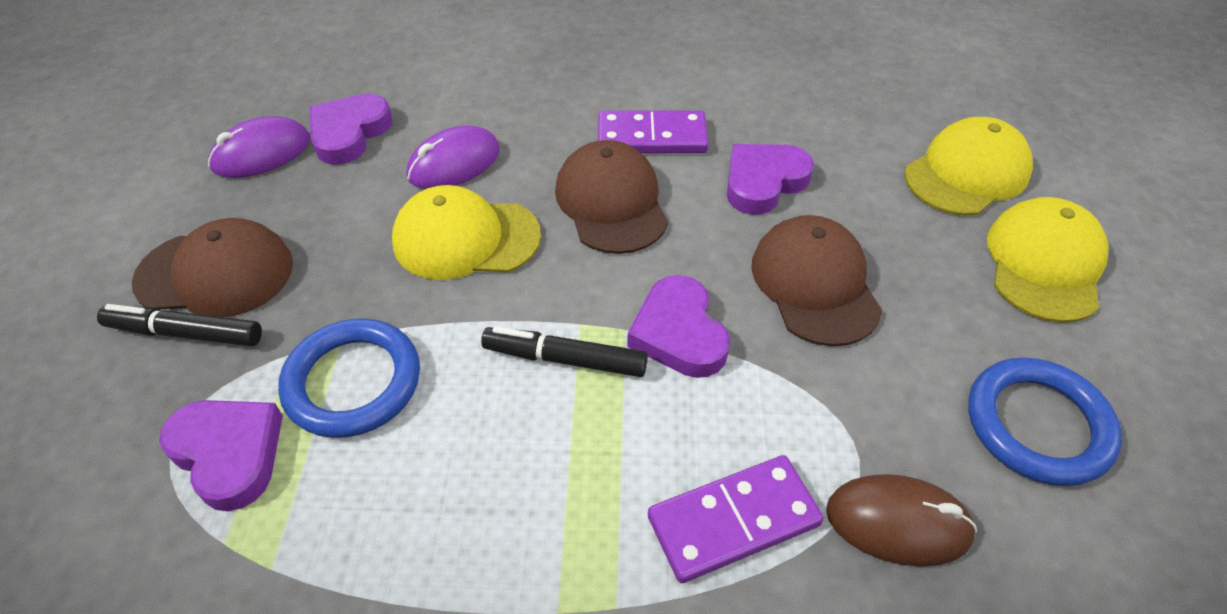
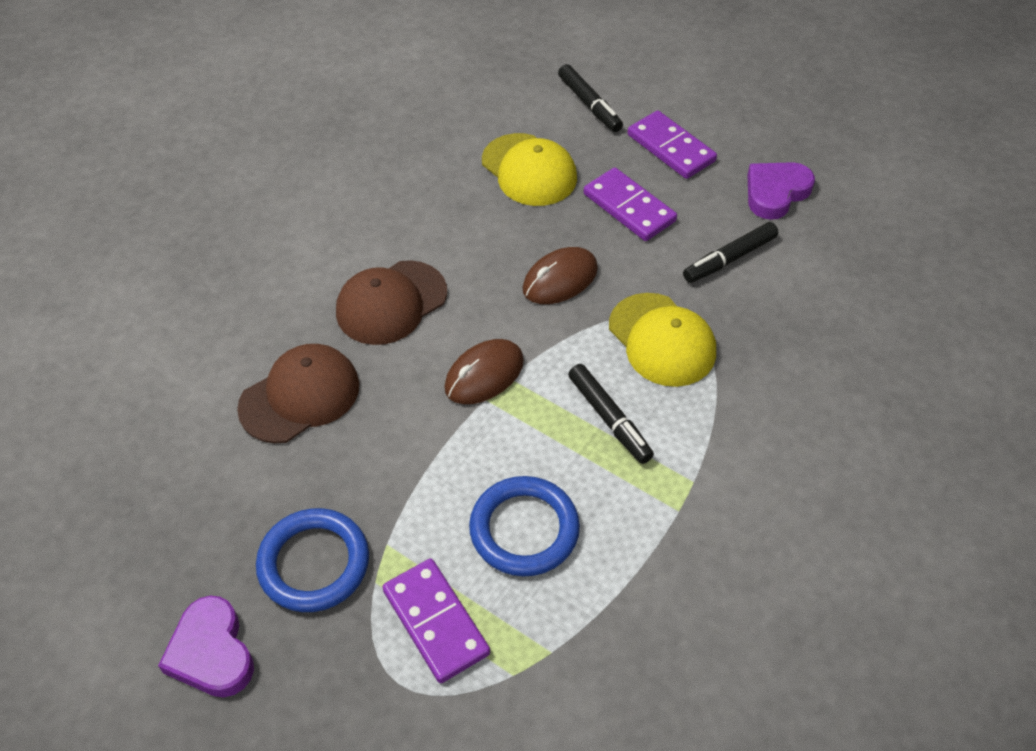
black marker: [97,304,262,346] [481,326,648,377] = 2 -> [558,64,623,132] [568,364,654,464] [683,222,778,283] = 3
brown cap: [132,218,293,317] [555,140,668,254] [751,215,882,346] = 3 -> [237,344,359,444] [336,260,447,345] = 2
brown mouse: [826,474,977,567] = 1 -> [444,339,524,404] [523,247,598,304] = 2
purple domino: [598,110,709,153] [648,455,824,583] = 2 -> [382,559,490,683] [584,167,677,241] [628,110,717,179] = 3
purple heart: [159,400,283,512] [310,94,392,165] [627,275,730,378] [727,144,814,215] = 4 -> [158,596,254,698] [747,162,815,220] = 2
purple mouse: [208,116,310,178] [406,125,500,189] = 2 -> none = 0
yellow cap: [392,185,541,280] [904,117,1033,216] [987,197,1108,323] = 3 -> [482,133,577,206] [609,293,716,387] = 2

